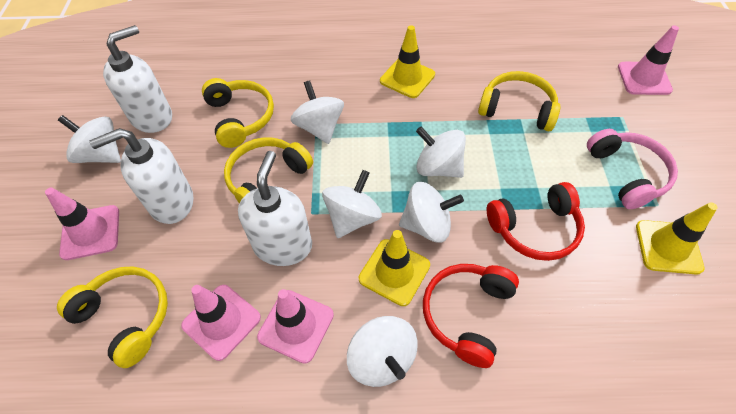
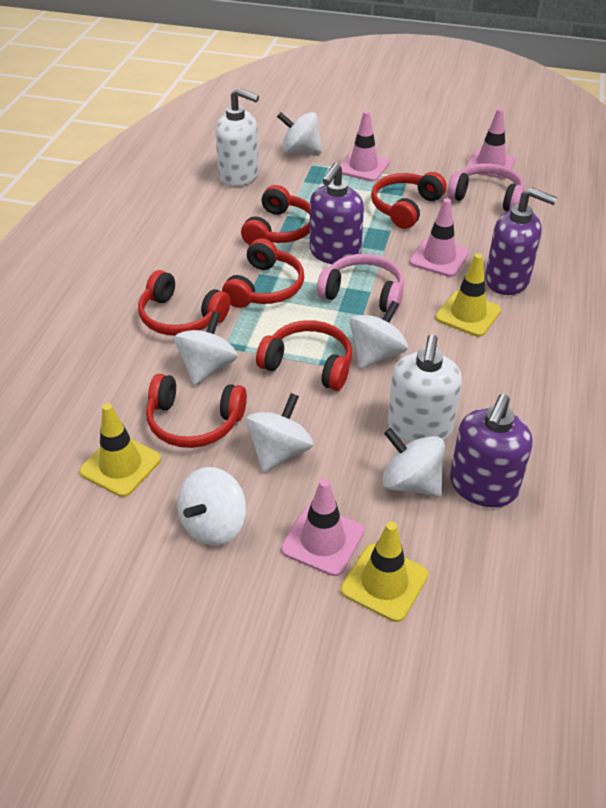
pink headphones: [587,129,678,209] = 1 -> [317,254,404,314] [448,163,525,212] = 2
purple soap dispenser: none = 0 -> [310,163,364,264] [450,394,533,507] [485,187,557,295] = 3
red headphones: [423,264,519,368] [487,182,585,261] = 2 -> [138,270,230,336] [146,374,247,448] [222,238,304,308] [241,185,310,245] [256,320,352,391] [371,172,446,229] = 6
white soap dispenser: [89,128,193,224] [103,25,172,133] [238,151,312,266] = 3 -> [215,88,259,187] [388,334,462,442] = 2
yellow headphones: [57,266,168,368] [202,78,274,148] [224,137,313,203] [478,71,561,131] = 4 -> none = 0

